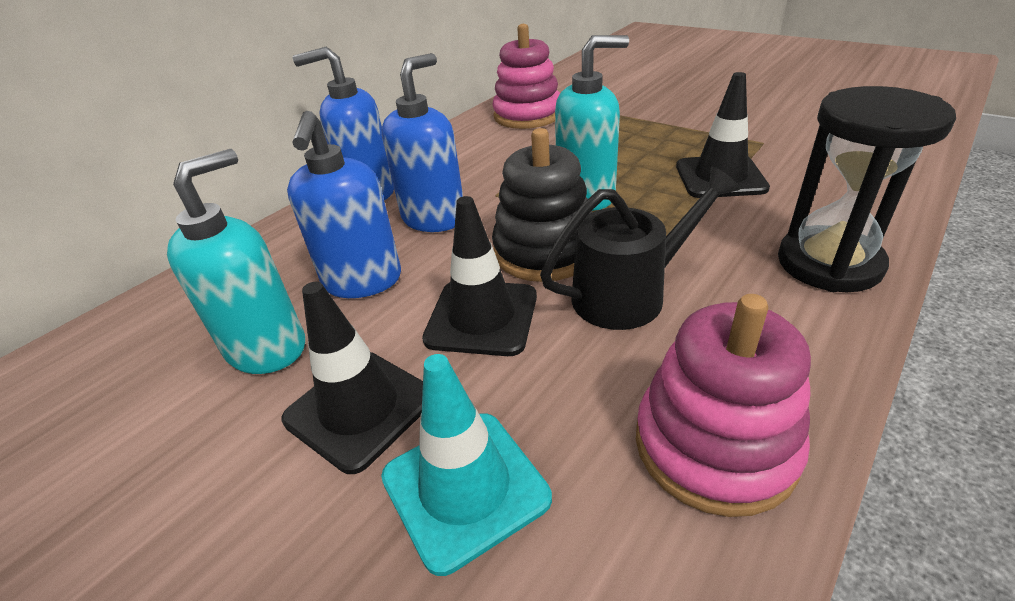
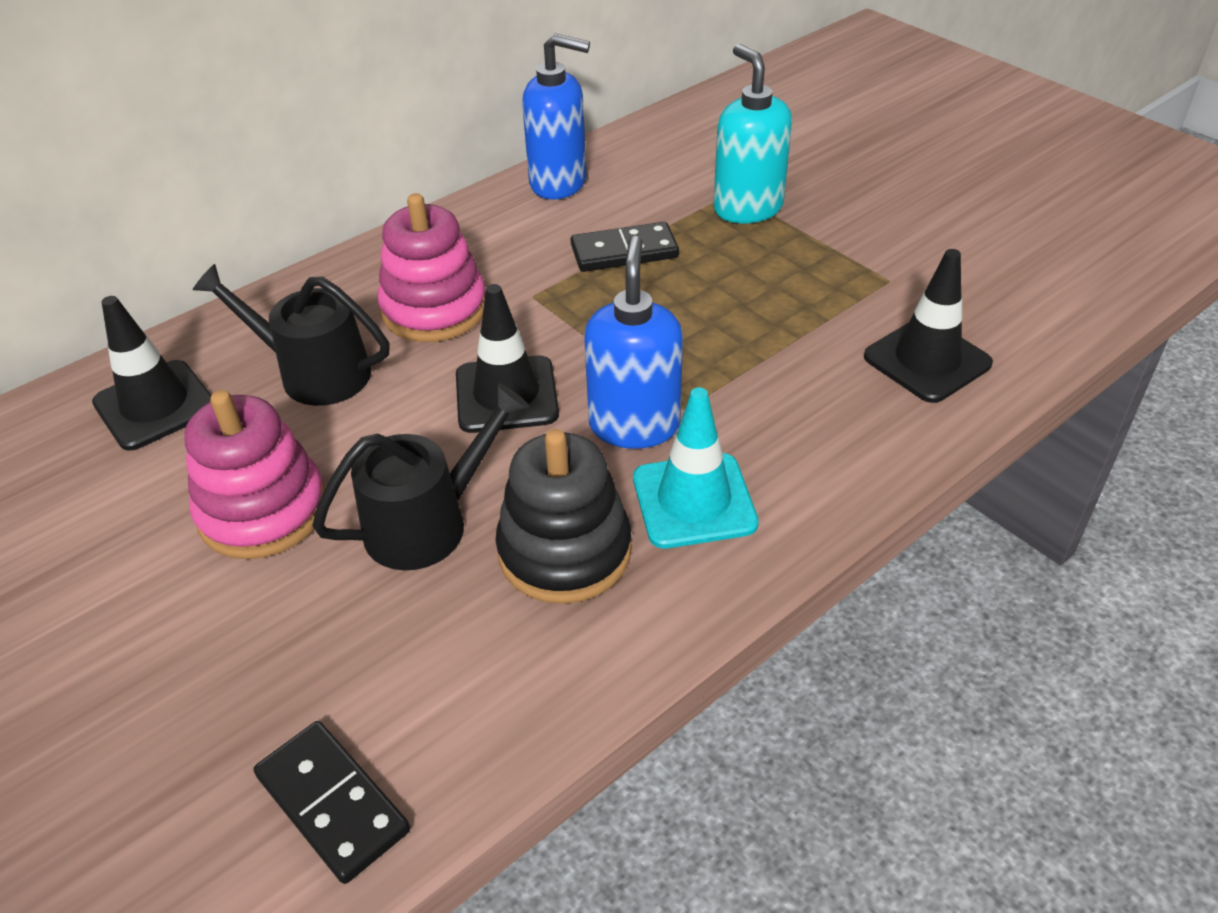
black domino: none = 0 -> [254,721,410,884] [571,222,679,272] = 2
black hourglass: [778,86,956,292] = 1 -> none = 0
black watering can: [540,167,740,330] = 1 -> [193,264,390,406] [312,383,529,571] = 2
blue soap dispenser: [287,111,401,298] [293,47,394,201] [382,53,463,232] = 3 -> [522,33,590,199] [584,236,683,449] = 2
turquoise soap dispenser: [167,149,305,374] [555,35,629,211] = 2 -> [713,44,792,223] = 1

